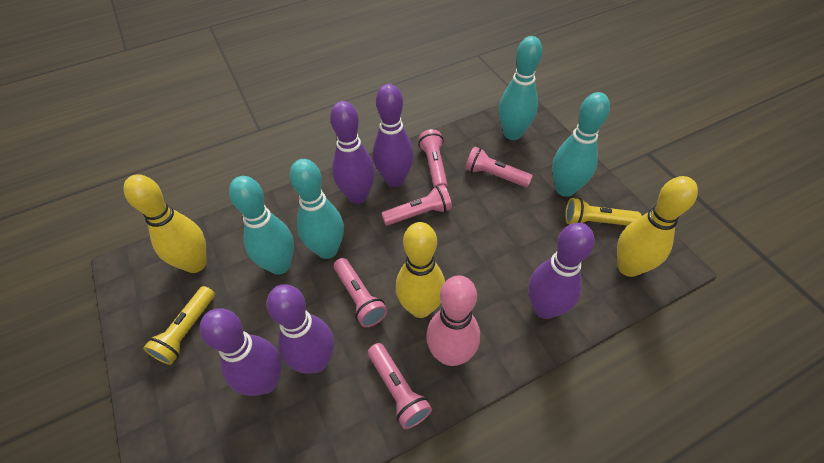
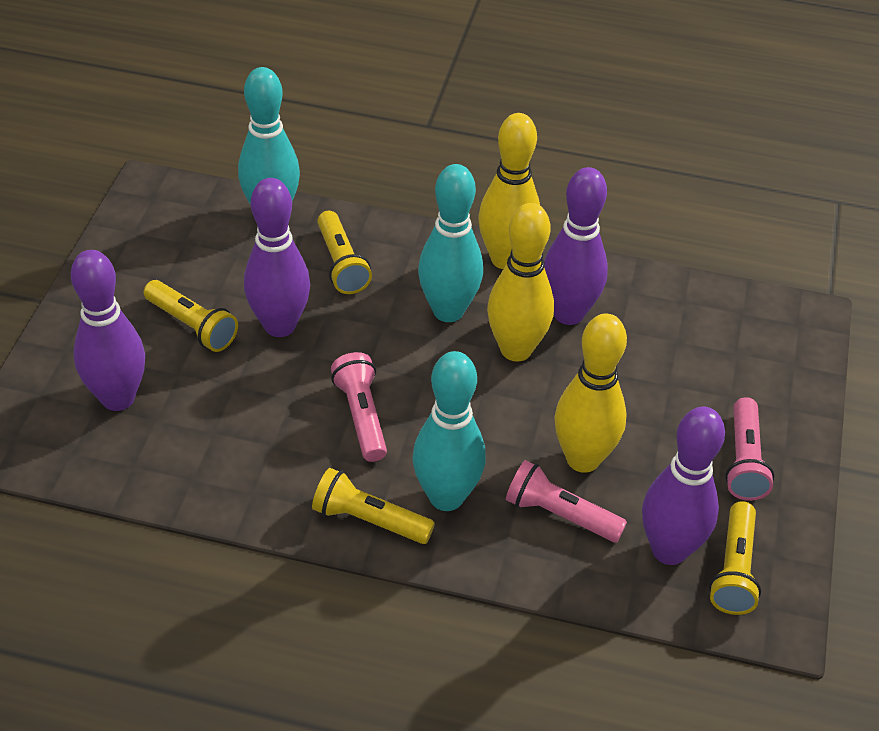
pink bowling pin: [426,275,480,366] = 1 -> none = 0
pink flashlight: [334,258,387,327] [368,343,432,429] [381,185,452,226] [418,129,448,188] [465,146,533,187] = 5 -> [331,352,387,462] [506,460,627,542] [725,397,774,501] = 3
purple bowling pin: [199,308,281,396] [267,284,334,374] [330,101,375,204] [373,84,414,187] [528,223,595,319] = 5 -> [71,250,145,411] [244,178,310,337] [544,167,608,325] [642,407,725,565] = 4
turquoise bowling pin: [229,176,294,275] [290,159,344,259] [499,36,542,140] [552,92,610,197] = 4 -> [238,67,300,205] [412,351,486,511] [418,164,483,322] = 3
yellow flashlight: [143,286,215,365] [565,198,642,226] = 2 -> [144,280,238,352] [312,468,435,544] [317,211,372,294] [709,501,761,615] = 4

